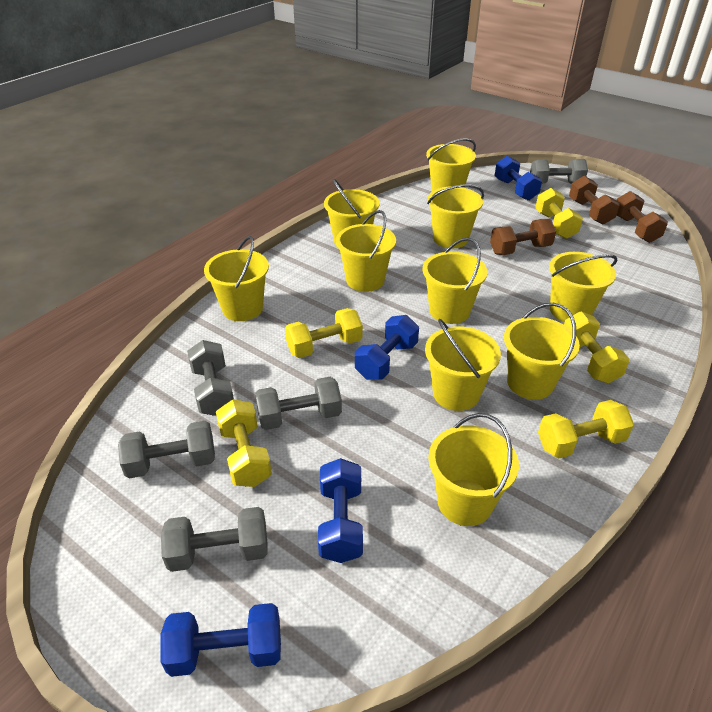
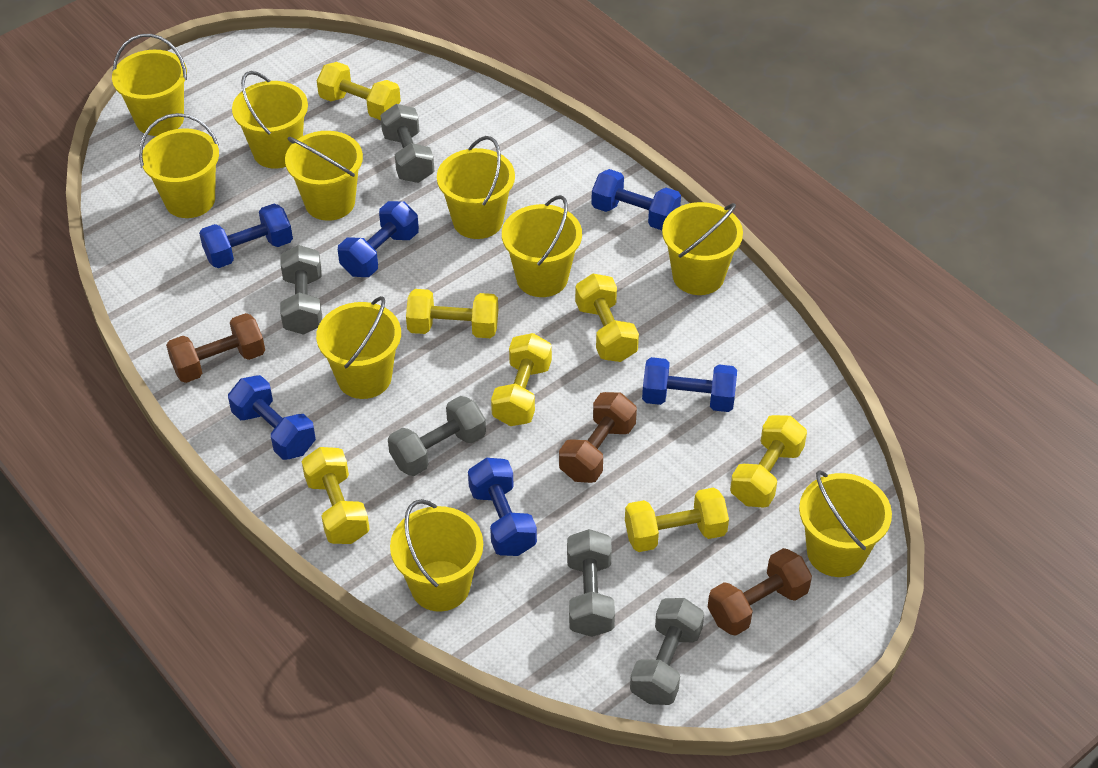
blue dumbbell: [160,603,281,677] [318,458,363,563] [355,315,419,380] [495,156,542,201] = 4 -> [199,204,293,268] [228,375,316,460] [338,201,419,277] [468,458,537,556] [591,169,681,230] [642,357,737,412] = 6
yellow dumbbell: [216,399,272,487] [285,308,363,358] [535,188,583,239] [538,400,634,458] [564,312,629,383] = 5 -> [302,447,370,544] [317,62,401,120] [406,289,498,338] [491,333,552,426] [575,274,639,362] [625,487,729,552] [730,415,807,508] = 7

